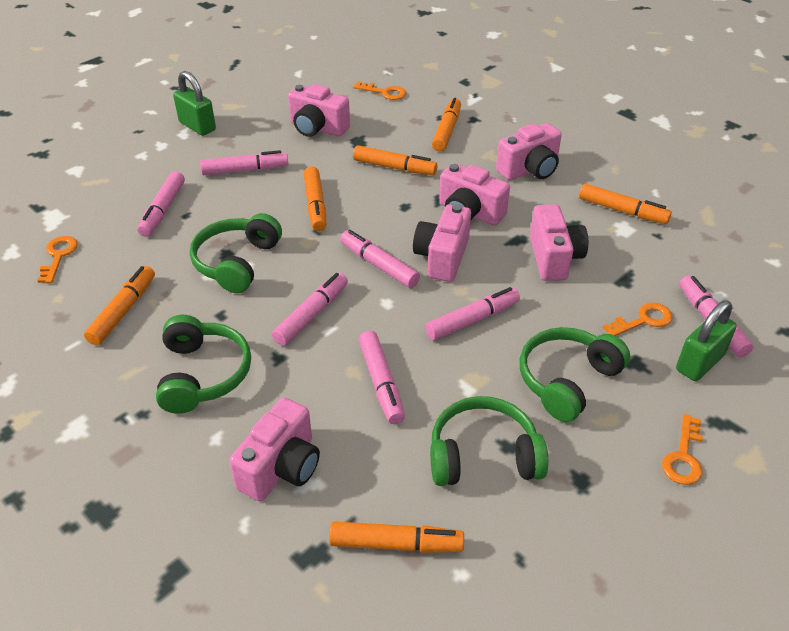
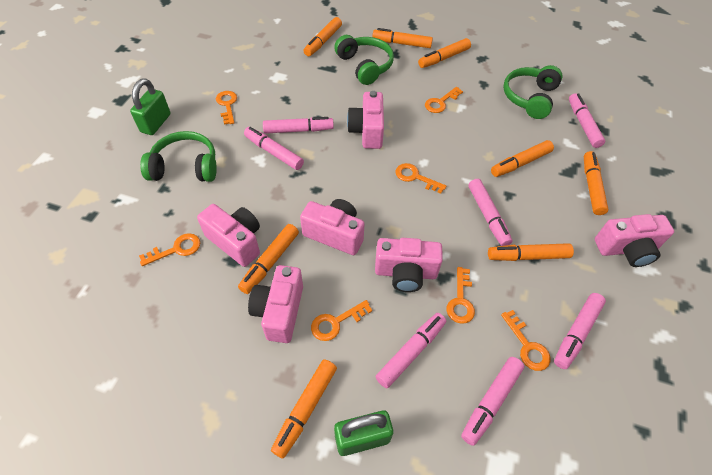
green headphones: [156,315,251,414] [190,213,282,293] [430,396,548,486] [520,327,630,422] = 4 -> [140,131,217,182] [334,35,394,85] [503,65,562,119] = 3
orange key: [37,236,78,283] [353,82,406,100] [603,302,673,336] [662,414,702,485] = 4 -> [139,233,200,266] [216,91,237,125] [311,300,372,341] [395,163,446,194] [425,87,463,113] [447,267,475,324] [501,310,550,371] = 7
orange marker: [84,266,155,345] [304,167,326,231] [329,521,464,553] [353,145,437,175] [432,98,461,152] [579,183,672,224] = 6 -> [238,224,299,294] [271,359,337,459] [304,17,342,56] [372,28,433,48] [418,38,471,68] [488,243,574,261] [491,140,554,177] [584,151,609,215] = 8

